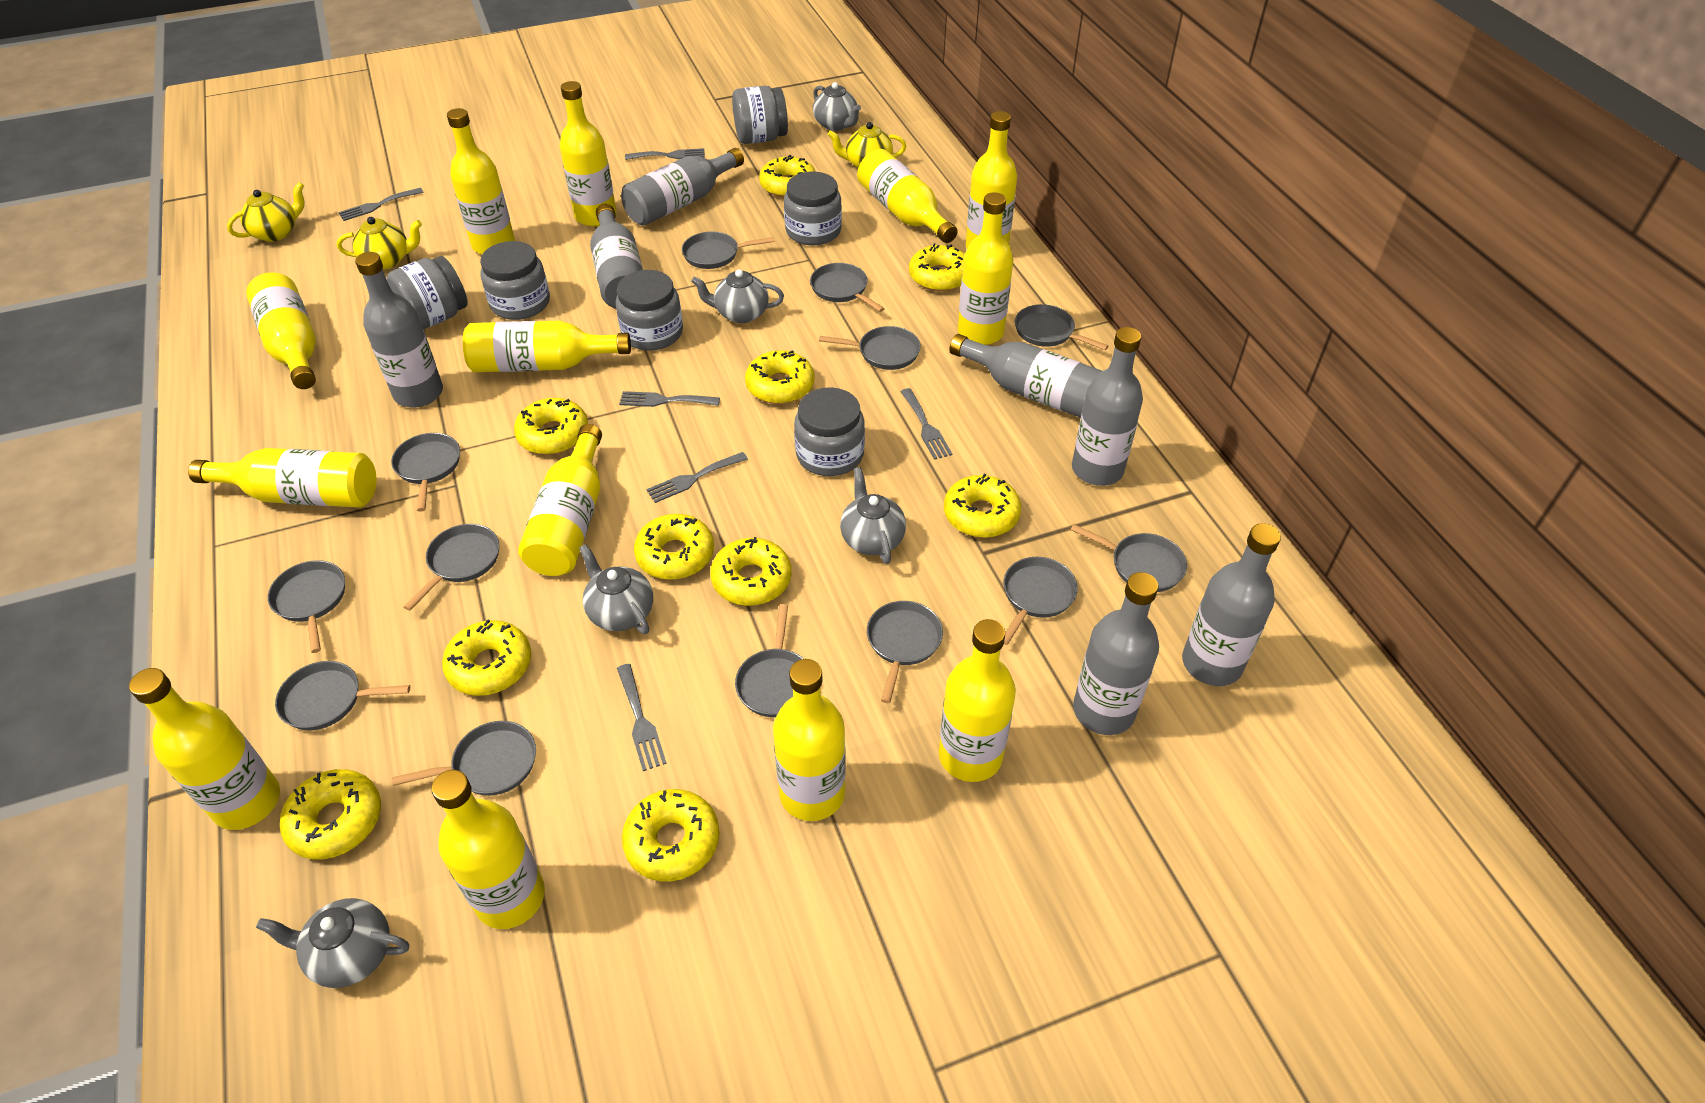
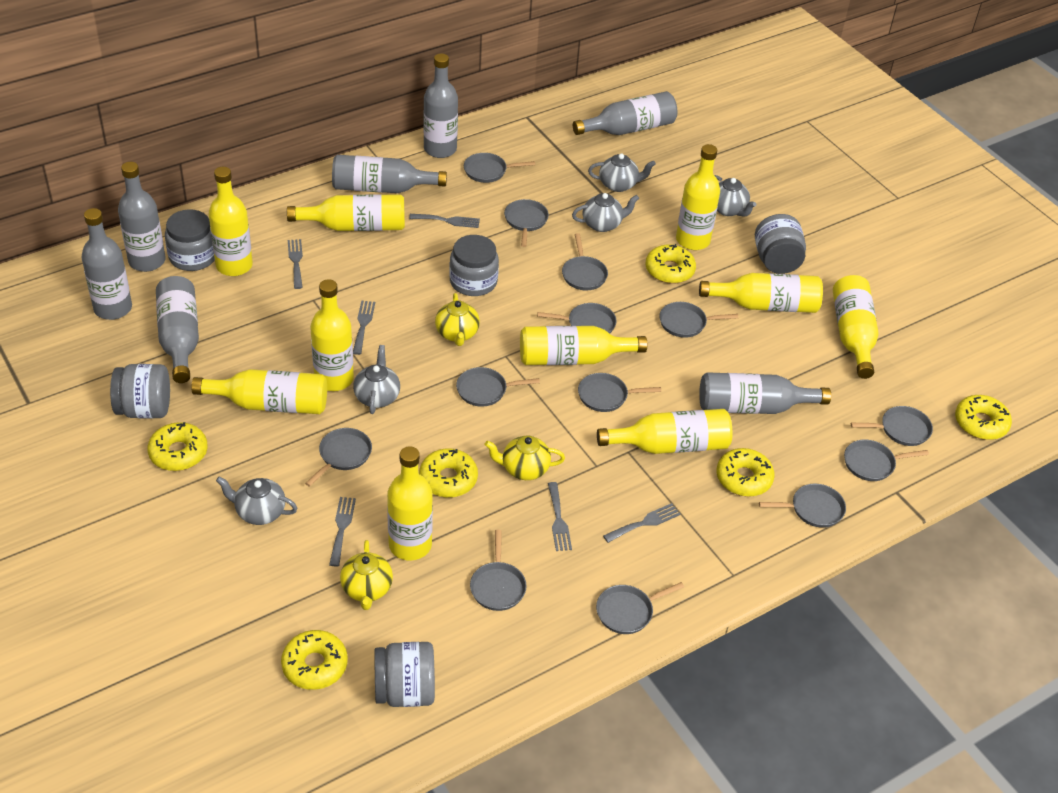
grey jar: [387,256,468,329] [480,241,550,320] [616,270,683,351] [732,86,788,144] [784,172,842,245] [794,387,865,476] = 6 -> [110,364,170,419] [165,209,215,271] [374,642,435,707] [449,235,499,296] [755,214,806,274] = 5
yellow bottle: [129,668,280,830] [188,448,376,508] [246,272,316,389] [432,770,545,929] [447,108,515,254] [463,321,631,372] [518,424,602,576] [560,81,616,227] [773,659,846,821] [857,149,958,243] [939,619,1016,782] [958,192,1013,345] [966,111,1017,248] = 13 -> [191,369,327,414] [208,167,253,276] [287,194,405,231] [310,279,354,391] [387,446,433,561] [520,326,647,365] [597,409,732,454] [676,144,720,250] [699,273,823,313] [833,275,878,379] = 10
yellow donut: [279,769,381,859] [442,619,531,696] [514,398,588,455] [622,789,719,882] [634,514,714,580] [710,537,791,606] [745,350,814,404] [759,155,816,198] [909,244,965,291] [944,473,1021,538] = 10 -> [147,422,208,471] [281,630,348,690] [419,448,478,498] [645,244,696,284] [717,448,775,497] [955,395,1012,440] = 6

